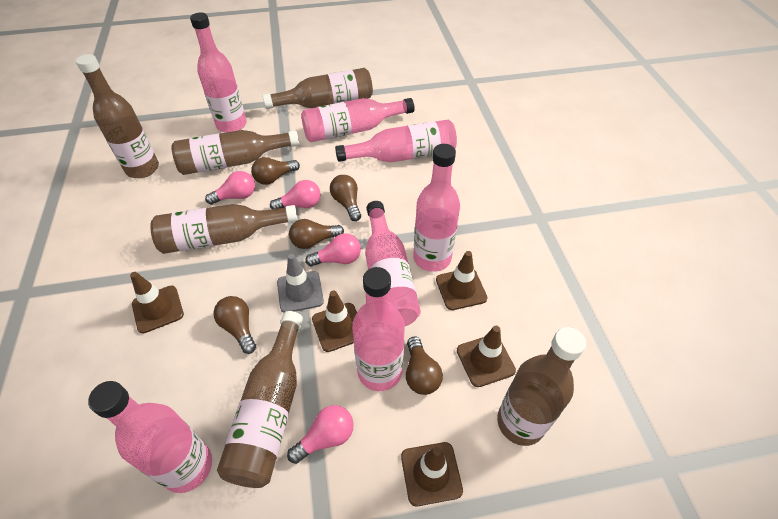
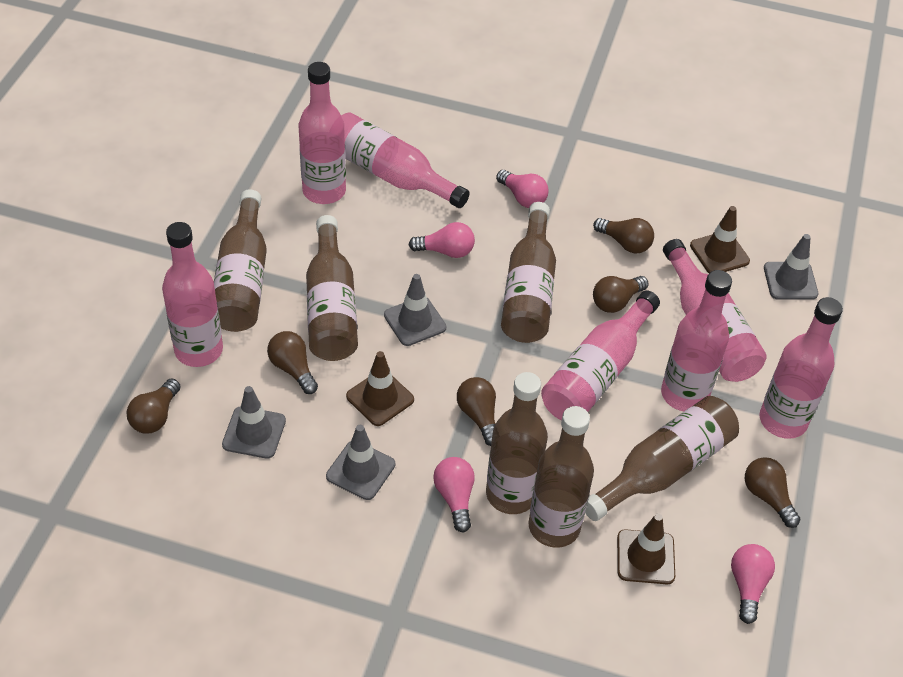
brown light bulb: [213,296,256,354] [251,157,300,185] [289,219,344,249] [330,175,361,221] [406,336,443,395] = 5 -> [127,378,181,434] [267,331,318,394] [457,377,496,446] [593,218,654,253] [593,276,649,313] [745,457,801,528] = 6
brown traffic cone: [130,272,184,333] [312,290,357,352] [401,442,463,506] [436,251,487,310] [457,326,516,387] = 5 -> [346,351,414,426] [617,514,675,584] [690,206,750,273] = 3
grey traffic cone: [277,254,324,313] = 1 -> [222,386,286,459] [326,425,395,500] [384,274,446,346] [764,234,819,300] = 4

